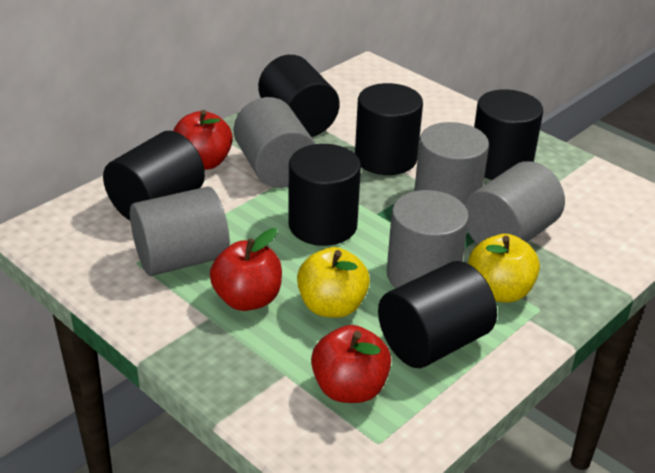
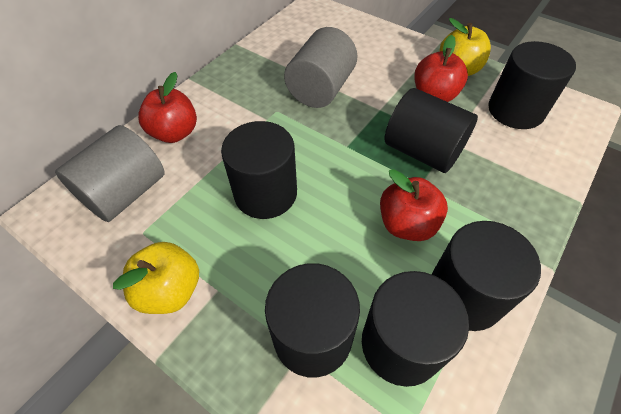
grey cylinder: [130,186,230,276] [234,97,315,188] [387,190,469,288] [414,122,489,204] [464,161,565,245] = 5 -> [55,125,165,222] [284,27,357,108] = 2

